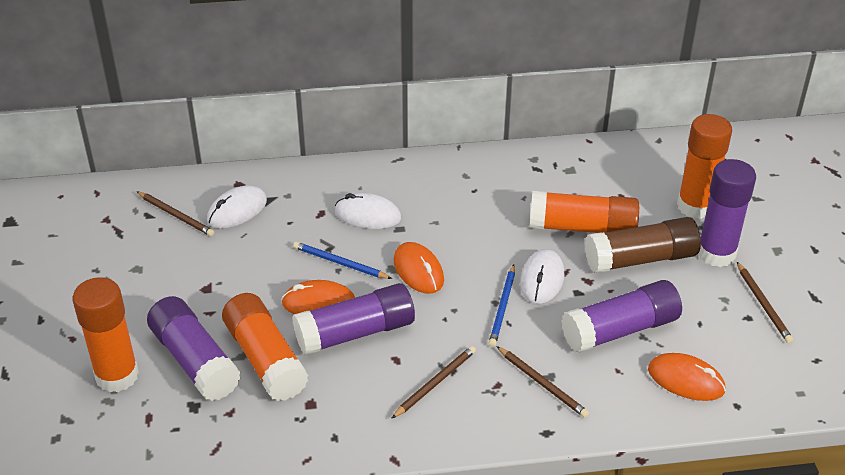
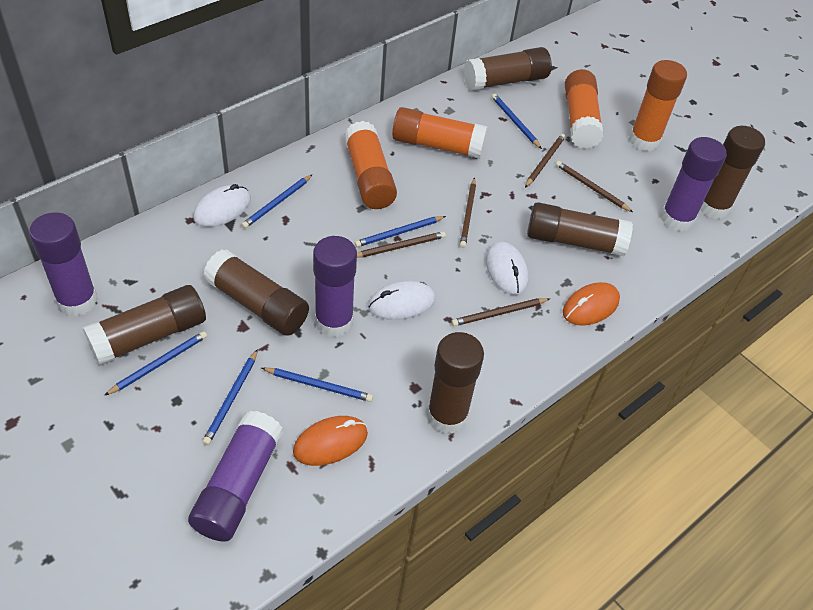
blue pencil: [293,242,392,279] [489,265,515,347] = 2 -> [104,331,207,396] [202,349,258,445] [241,174,313,229] [262,368,373,402] [355,216,446,247] [491,93,542,149] = 6
brown glue stick: [585,217,701,273] = 1 -> [83,285,206,365] [203,249,309,336] [427,332,484,434] [464,47,552,91] [527,202,633,256] [700,126,765,219] = 6
brown pencil: [136,191,214,236] [391,346,476,419] [496,346,589,418] [737,262,793,343] = 4 -> [357,231,446,258] [451,298,550,326] [460,177,476,248] [525,134,565,188] [556,161,633,212] = 5
orange mouse: [281,280,355,314] [394,242,444,294] [648,353,726,401] = 3 -> [293,416,368,466] [563,282,620,326] = 2

